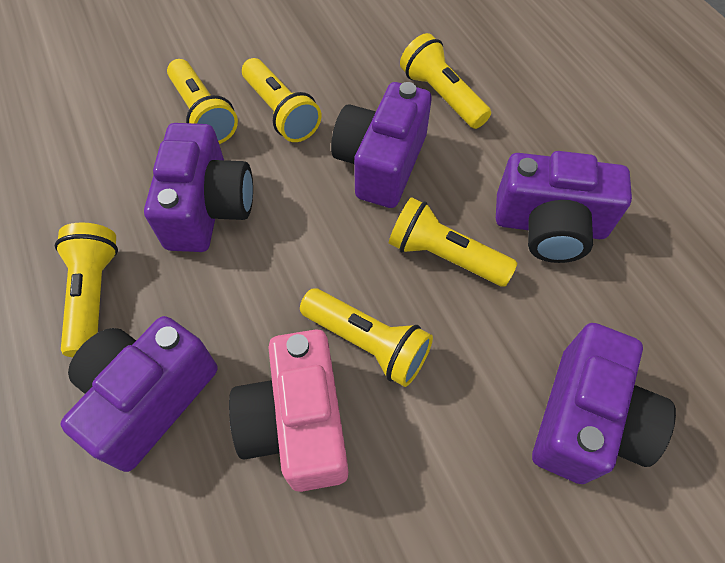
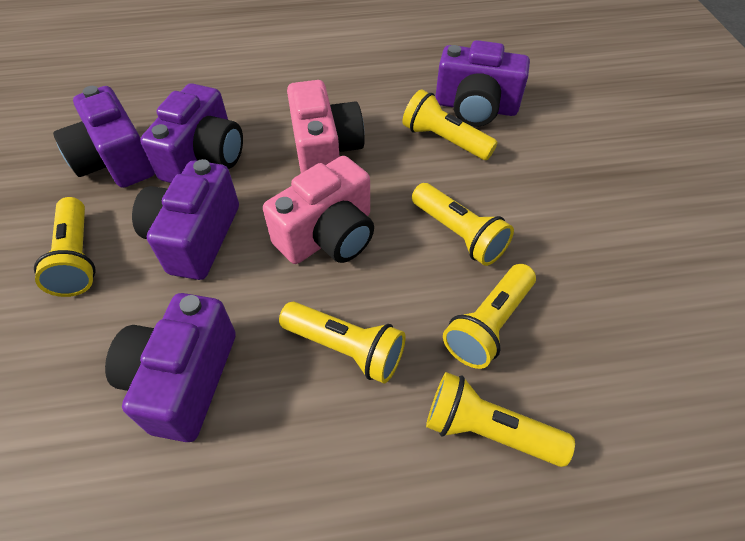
pink camera: [229,329,348,492] = 1 -> [263,156,374,264] [287,80,365,173] = 2

